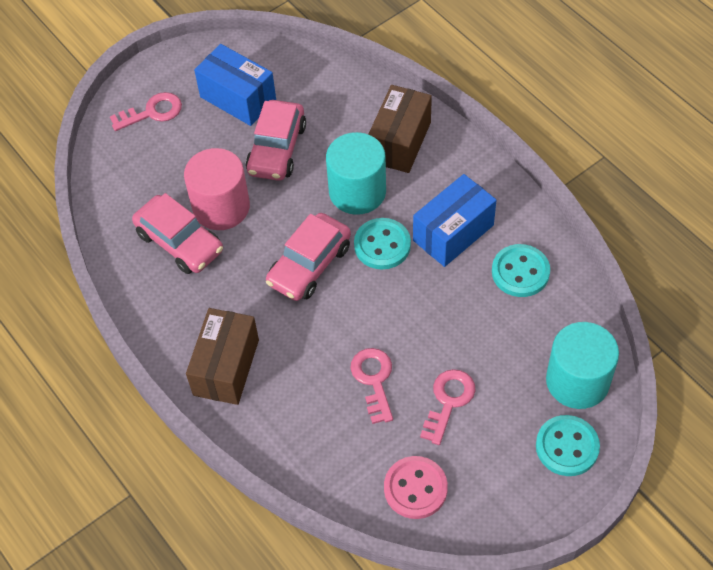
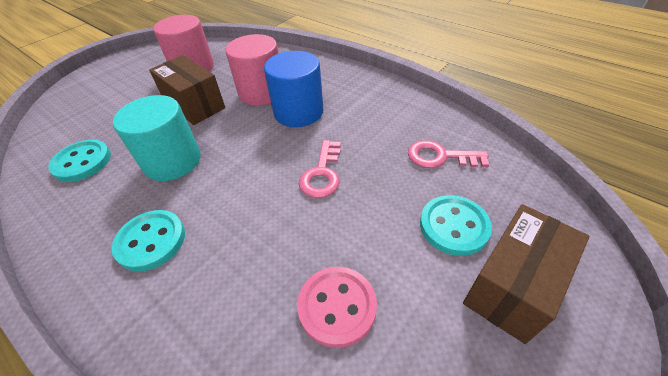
blue box: [194,44,276,126] [413,174,497,267] = 2 -> none = 0
blue cylinder: none = 0 -> [264,51,324,127] = 1
pink car: [132,193,223,274] [246,100,306,181] [266,213,351,301] = 3 -> none = 0
pink cylinder: [184,148,250,230] = 1 -> [153,15,214,71] [225,34,279,106] = 2
pink key: [110,92,182,131] [350,348,393,424] [420,369,476,445] = 3 -> [299,140,341,198] [408,140,489,168] = 2
turquoise cylinder: [326,132,386,215] [546,322,619,409] = 2 -> [113,95,201,181] = 1

